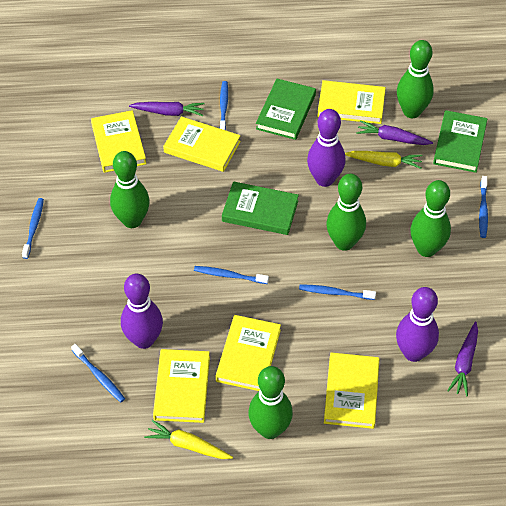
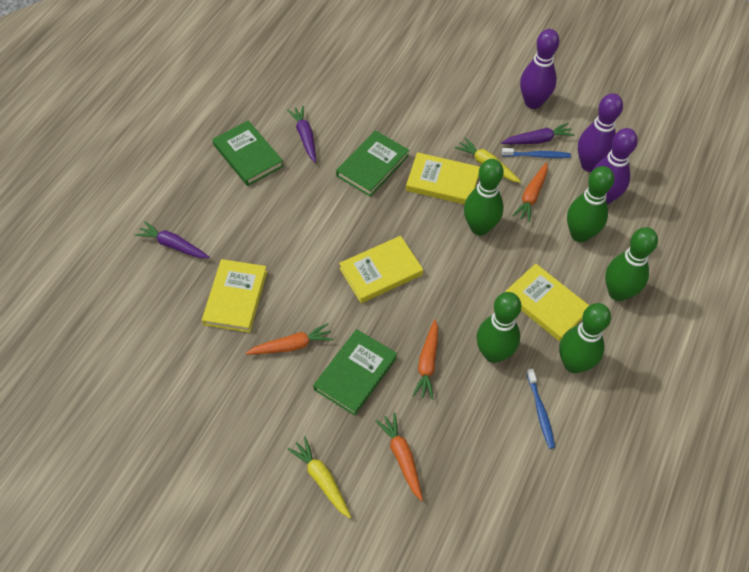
blue toothbrush: [22,198,44,259] [71,344,125,402] [194,266,269,284] [220,81,228,130] [299,284,376,300] [479,176,488,238] = 6 -> [502,148,571,158] [527,369,555,449] = 2
orange carrot: none = 0 -> [246,323,333,355] [375,413,423,501] [412,319,438,400] [512,162,548,222] = 4
yellow book: [91,110,146,173] [153,349,210,423] [163,116,241,172] [216,315,281,391] [317,80,386,124] [324,353,379,429] = 6 -> [202,259,267,333] [339,236,423,303] [406,152,480,204] [505,264,590,341] = 4

